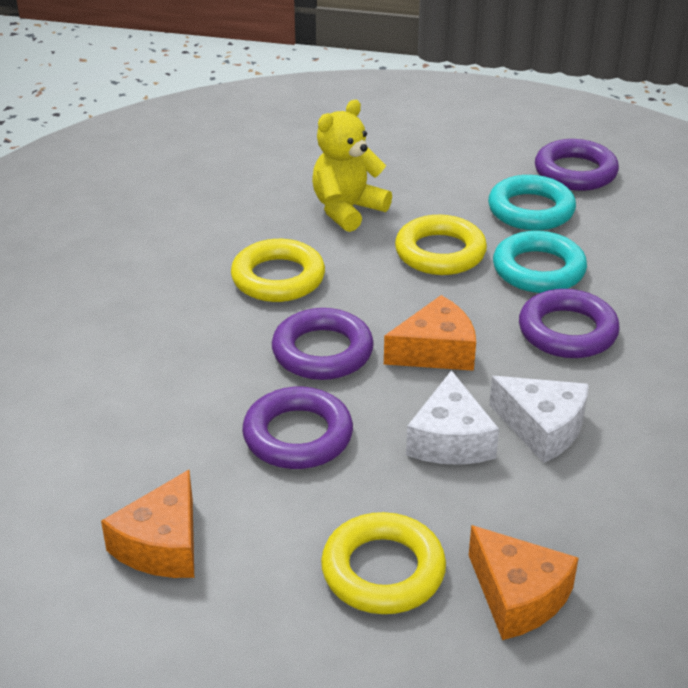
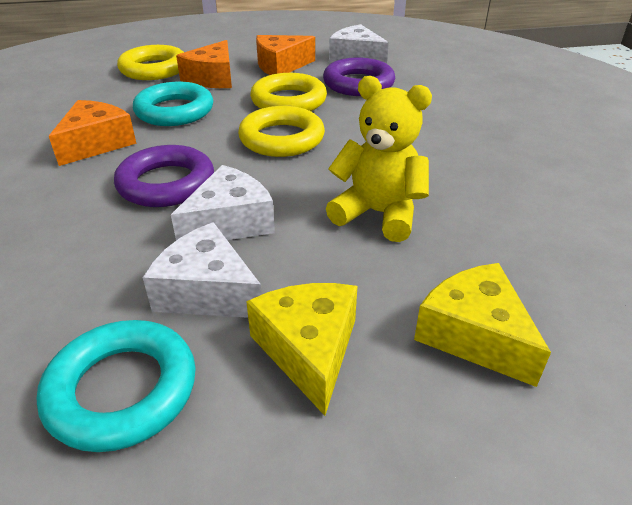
purple ring: [242,387,353,469] [272,308,374,380] [519,289,620,358] [535,139,619,191] = 4 -> [114,145,214,207] [323,58,395,96] = 2
white cheese: [406,370,499,465] [489,376,589,463] = 2 -> [142,222,262,318] [171,165,275,240] [329,24,389,64] = 3
yellow cheese: none = 0 -> [246,283,358,416] [414,263,551,387] = 2

